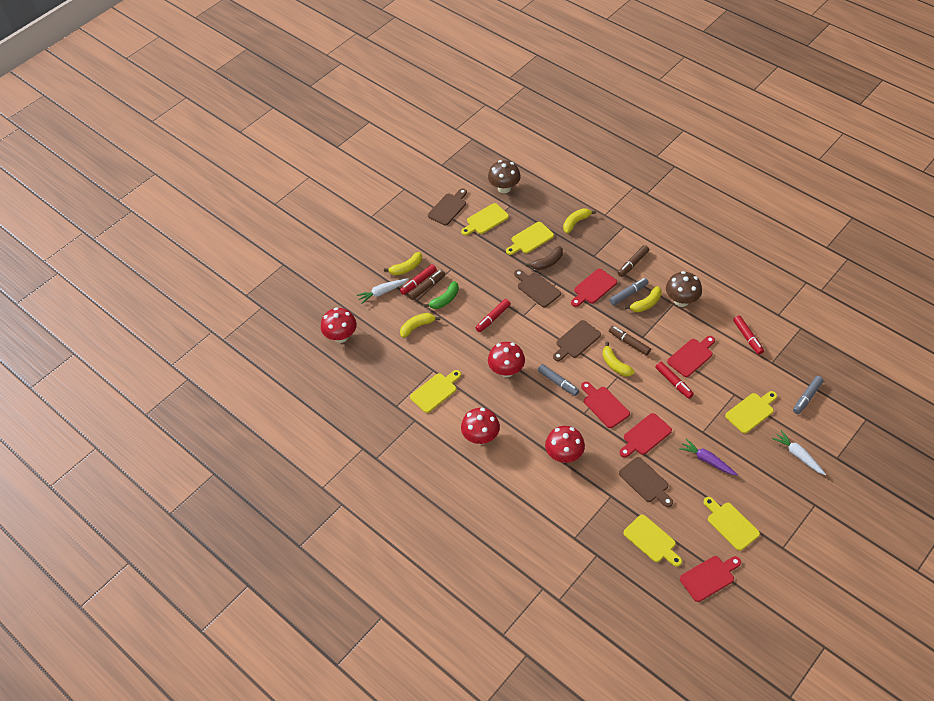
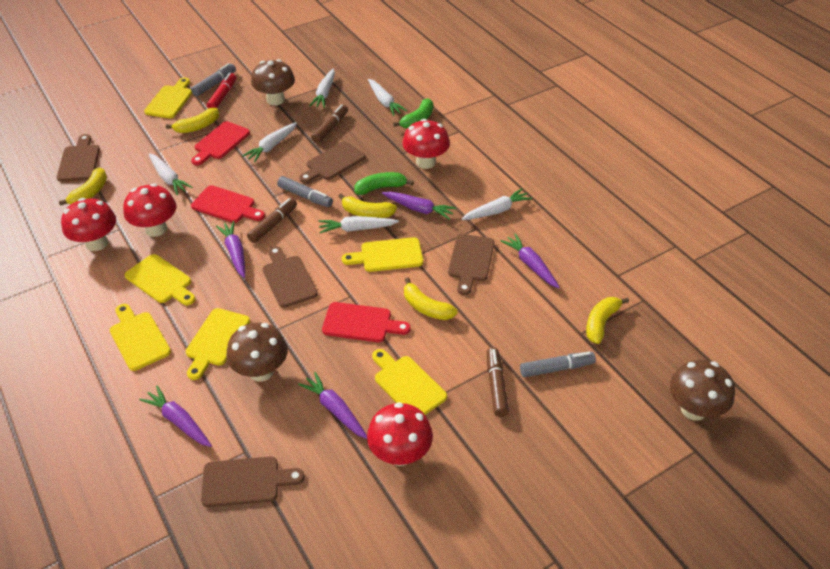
brown banana: [526,246,563,270] = 1 -> none = 0
brown cutting board: [428,188,467,226] [514,269,561,307] [553,320,601,361] [619,457,673,507] = 4 -> [57,134,100,182] [201,457,305,507] [263,246,318,308] [299,141,365,183] [448,234,494,295] = 5
brown mushroom: [488,160,521,193] [666,271,702,307] = 2 -> [226,323,288,382] [251,59,295,105] [670,360,735,421] = 3
green banana: [424,281,459,309] = 1 -> [354,172,414,195] [393,98,433,128] = 2
purple carrot: [679,439,738,475] = 1 -> [139,385,212,447] [216,221,245,278] [298,372,367,439] [382,192,456,220] [501,233,560,288] = 5
red cutting board: [571,269,617,307] [581,381,630,428] [619,413,672,458] [667,336,715,377] [680,556,741,602] = 5 -> [191,121,250,165] [191,185,265,223] [322,302,411,342] = 3
red marker: [400,264,437,295] [476,299,511,332] [655,362,694,399] [733,315,764,355] = 4 -> [207,73,236,108] = 1
white carrot: [356,278,409,304] [772,430,826,475] = 2 -> [149,153,193,195] [242,122,297,162] [309,69,335,108] [319,216,399,233] [368,79,407,116] [462,188,532,220] = 6

